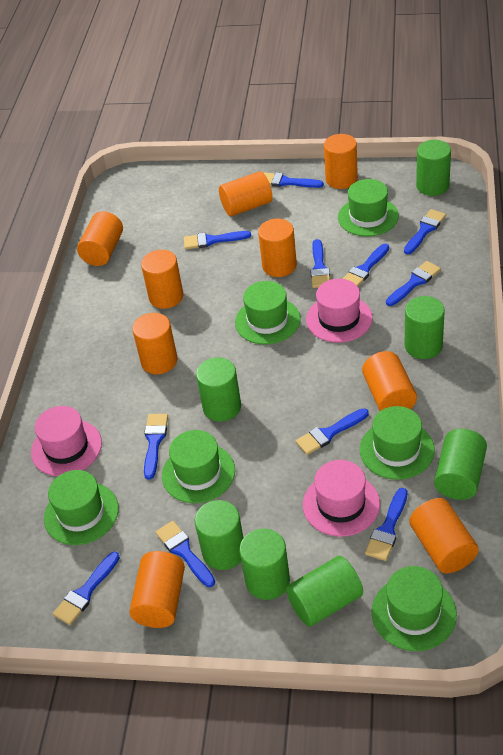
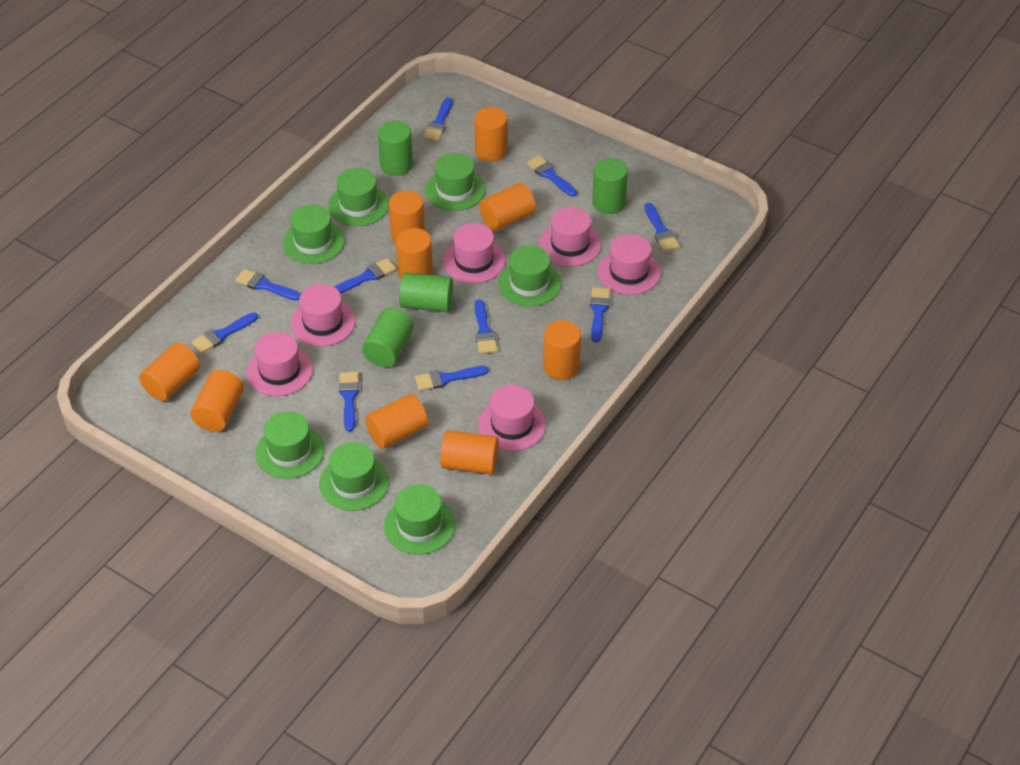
blue brush: [53,552,120,625] [144,414,168,479] [155,521,215,587] [184,231,251,249] [263,172,324,188] [296,408,369,455] [310,239,330,288] [343,244,389,287] [365,488,408,561] [386,261,441,306] [404,209,446,254] = 11 -> [192,312,258,353] [235,269,301,301] [334,258,396,294] [339,372,359,431] [415,366,489,391] [423,97,453,141] [475,299,498,354] [526,155,577,197] [590,287,610,343] [645,203,680,251] = 10
green cylinder: [195,500,243,570] [196,357,241,422] [239,528,290,600] [286,556,363,627] [405,296,445,359] [416,140,451,196] [434,429,487,500] = 7 -> [362,308,414,367] [378,121,413,176] [399,272,453,312] [592,158,628,214] = 4
green hat: [44,470,119,545] [162,430,235,503] [235,281,301,344] [338,179,399,236] [360,406,435,480] [372,566,457,651] = 6 -> [255,411,324,479] [282,204,344,264] [319,442,389,511] [328,168,389,226] [384,484,455,555] [425,153,485,211] [498,245,561,306] = 7
pink hat: [31,406,102,476] [303,460,380,537] [306,279,373,343] = 3 -> [246,332,313,396] [291,284,355,346] [443,223,505,283] [478,385,546,451] [539,207,601,267] [598,234,661,295] = 6

